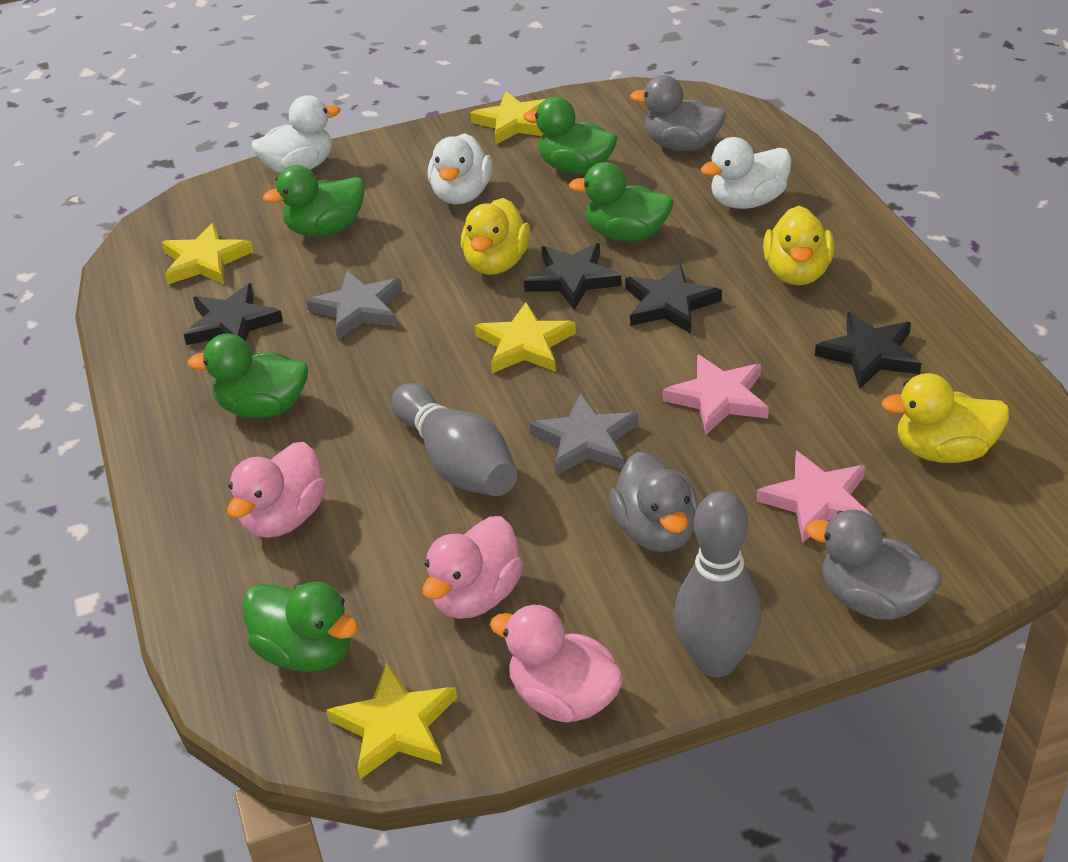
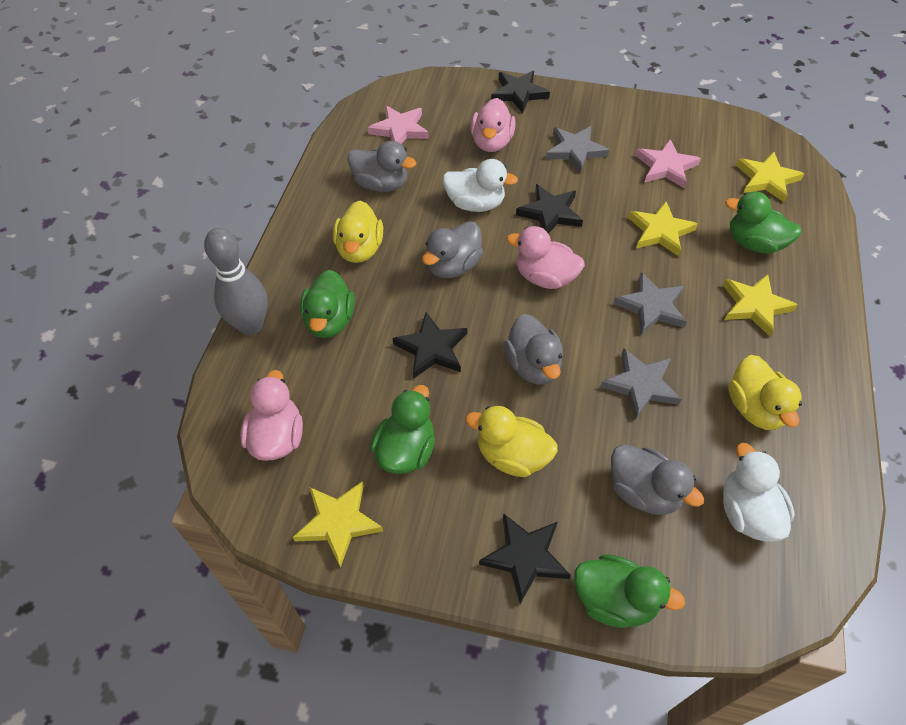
green duck: [187,333,308,418] [242,582,359,672] [263,165,364,236] [523,97,618,174] [569,162,674,241] = 5 -> [300,270,355,338] [370,385,435,474] [574,554,685,628] [725,192,802,254] = 4
grey bowling pin: [391,383,517,496] [674,491,761,677] = 2 -> [204,228,268,335] = 1
grey duck: [610,452,698,552] [630,75,726,151] [806,510,942,620] = 3 -> [347,141,416,192] [422,221,483,278] [504,314,563,385] [611,445,704,515] = 4
grey star: [306,271,402,340] [529,393,638,476] = 2 -> [546,126,609,173] [600,348,681,420] [613,272,687,335] = 3
white duck: [251,95,341,173] [428,133,493,204] [700,137,792,209] = 3 -> [443,159,518,212] [723,443,795,542] = 2

